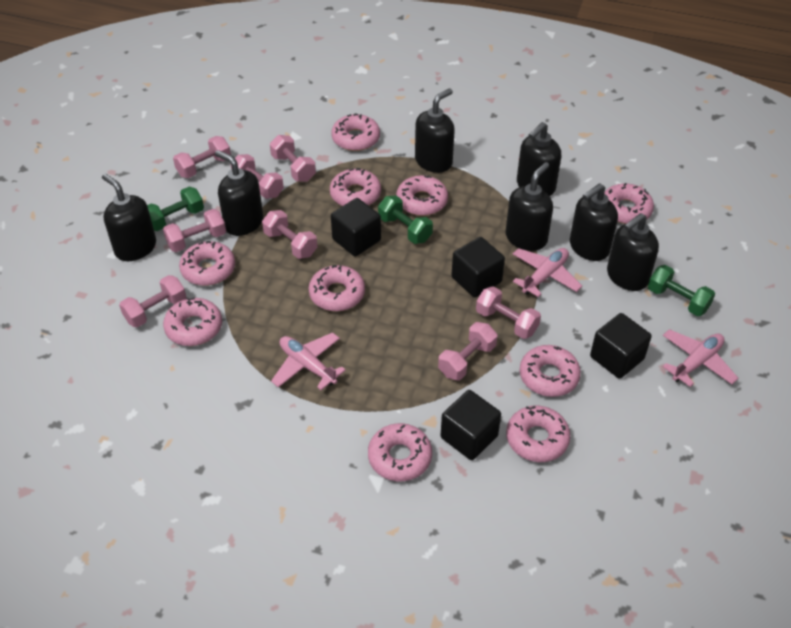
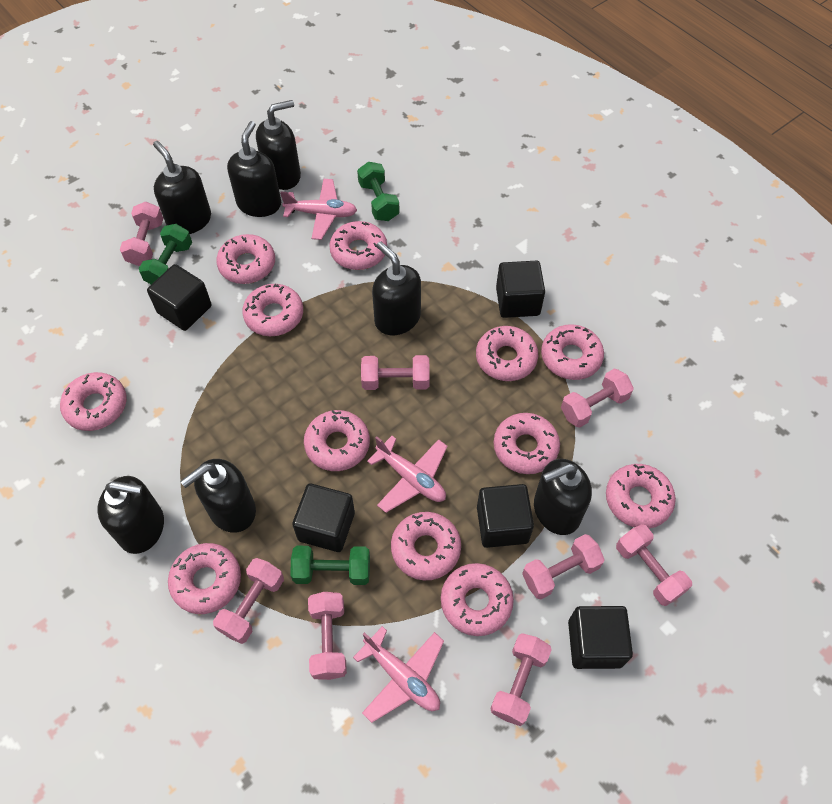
black cube: [331,198,381,256] [441,390,501,460] [451,237,505,297] [590,313,652,379] = 4 -> [147,264,212,331] [292,483,355,552] [477,484,534,548] [496,261,545,318] [568,606,633,669] = 5
pink donut: [163,297,222,346] [179,241,235,286] [309,265,365,311] [330,168,381,206] [331,113,380,151] [368,423,432,481] [396,175,448,216] [506,406,571,462] [520,345,581,397] [604,183,654,224] = 10 -> [60,372,127,431] [168,543,241,614] [216,234,275,284] [242,284,303,336] [304,410,370,471] [329,221,387,270] [391,512,461,580] [441,563,514,636] [476,326,538,381] [494,413,560,474] [541,324,604,380] [606,464,676,528] = 12

